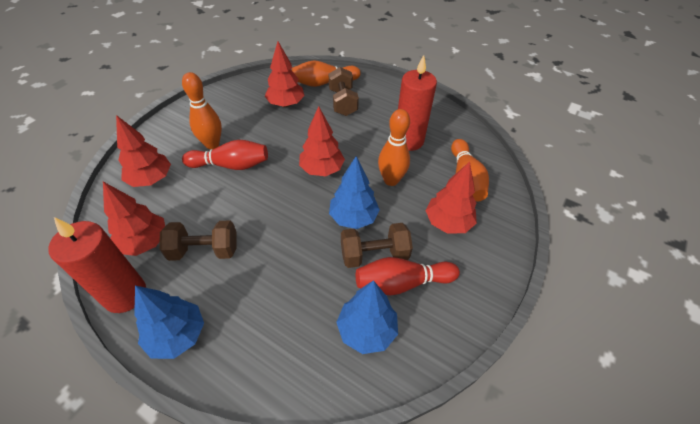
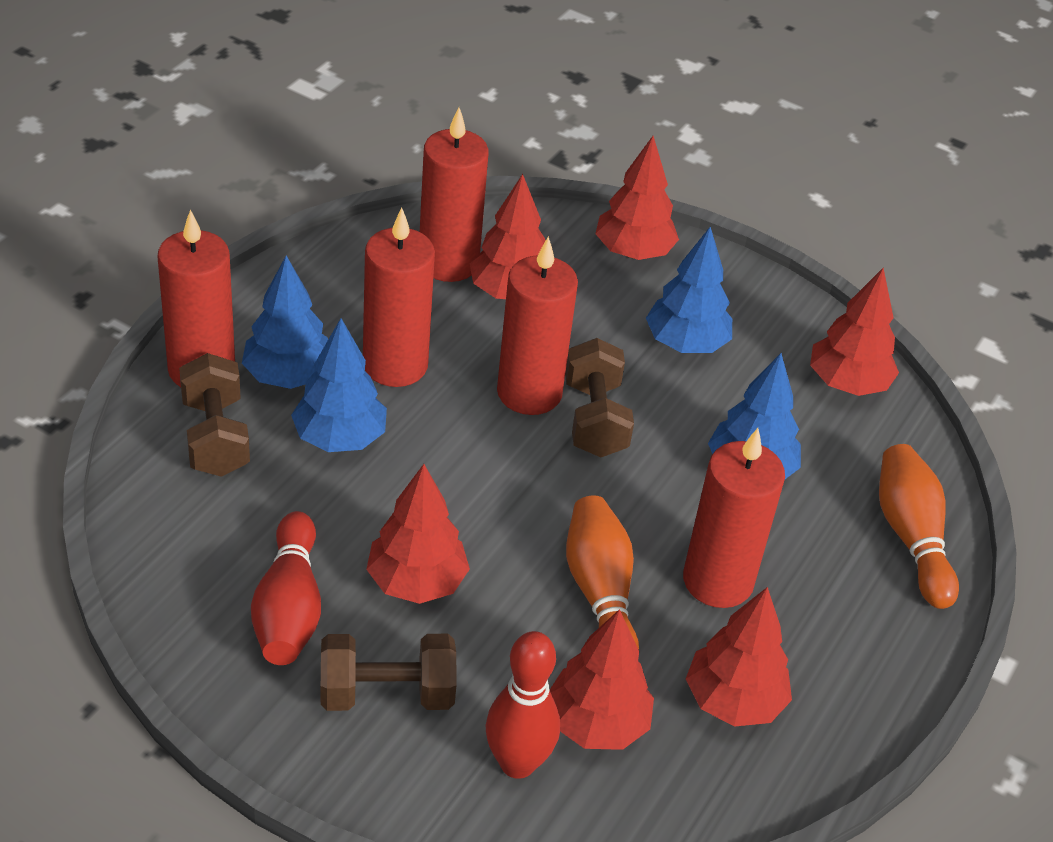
blue tree: [134,286,204,359] [329,156,380,229] [336,280,398,354] = 3 -> [242,256,328,389] [291,318,387,452] [646,227,732,353] [708,353,801,479] = 4
orange bowling pin: [182,72,222,149] [292,60,361,87] [378,109,410,186] [451,139,489,201] = 4 -> [566,495,639,650] [879,444,959,609] = 2
red candle: [48,217,146,313] [398,55,437,151] = 2 -> [158,210,235,387] [363,208,435,387] [420,108,489,282] [497,236,578,415] [683,428,785,608] = 5
red tree: [103,182,165,256] [116,115,171,187] [264,41,305,107] [299,106,345,176] [425,162,477,234] = 5 -> [366,464,470,604] [470,174,545,299] [550,609,654,750] [595,136,679,260] [686,587,792,727] [810,268,899,396] = 6

